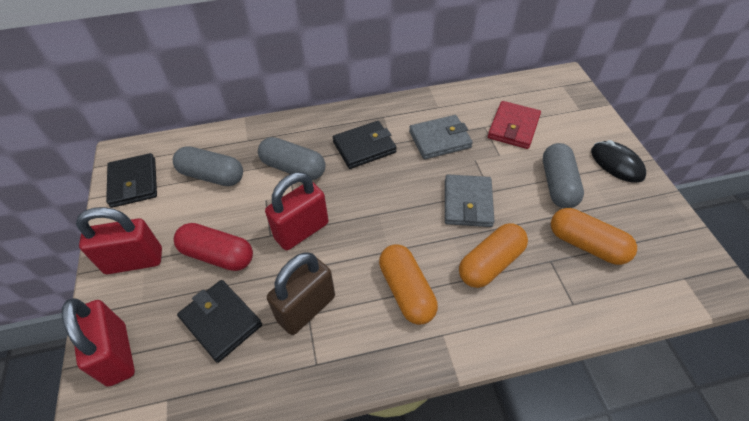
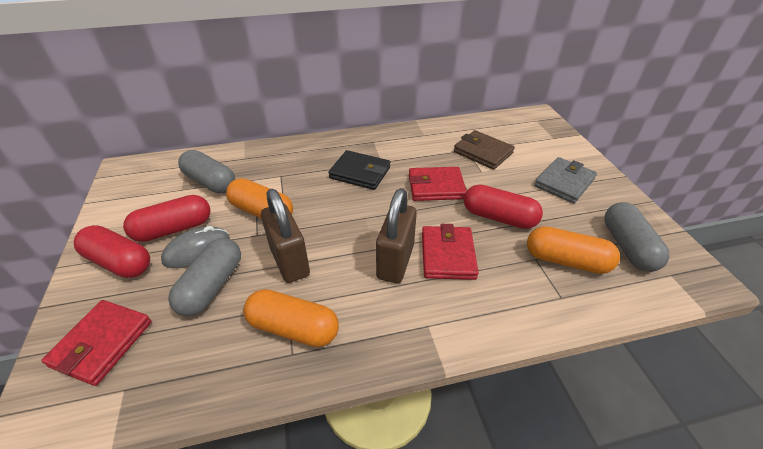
black mouse: [591,140,646,183] = 1 -> none = 0
black wallet: [106,153,157,208] [177,280,262,363] [333,121,397,169] = 3 -> [328,150,390,190] = 1
brown padlock: [267,252,335,335] = 1 -> [261,189,310,283] [376,188,417,283] = 2
brown wallet: none = 0 -> [454,130,515,170] = 1
grey mouse: none = 0 -> [161,226,230,268] = 1
grey wallet: [409,115,473,159] [445,175,495,227] = 2 -> [534,157,597,203] = 1
red capsule: [174,223,253,271] = 1 -> [74,225,150,278] [123,195,211,242] [464,185,543,229] = 3
red padlock: [62,298,135,387] [76,207,162,274] [265,172,328,250] = 3 -> none = 0
red wallet: [488,101,541,149] = 1 -> [41,300,152,386] [409,167,467,201] [422,224,479,280] = 3

